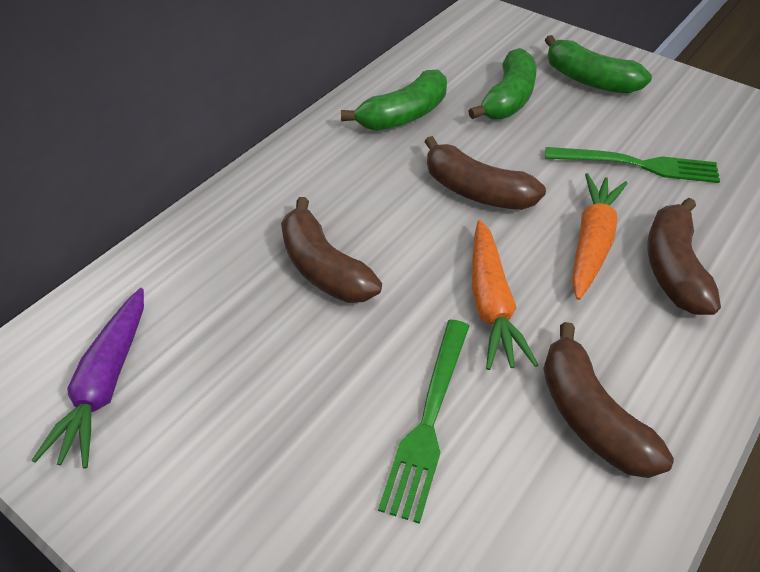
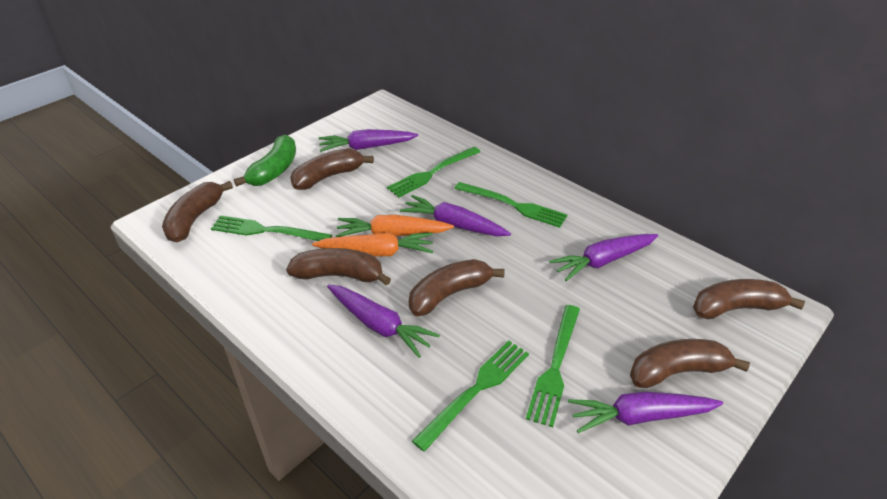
brown banana: [281,197,382,303] [425,136,546,210] [543,322,674,478] [648,198,721,315] = 4 -> [162,181,233,243] [286,248,391,286] [290,148,374,190] [409,259,505,316] [630,339,750,388] [693,279,805,319] = 6
green banana: [341,69,447,131] [468,48,537,119] [545,35,652,94] = 3 -> [234,135,296,186] = 1
green fork: [378,320,469,524] [545,147,720,183] = 2 -> [211,215,332,241] [387,147,480,197] [412,341,529,452] [454,182,567,228] [526,305,580,427] = 5
purple carrot: [31,288,144,469] = 1 -> [319,129,418,152] [327,284,440,358] [400,195,511,236] [549,234,658,281] [568,391,723,433] = 5

